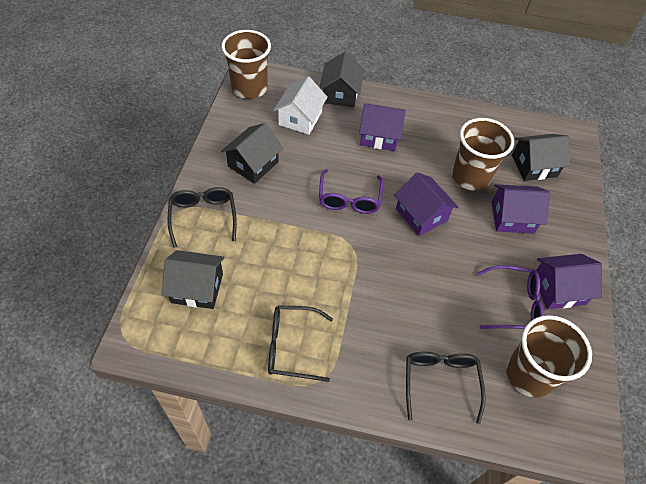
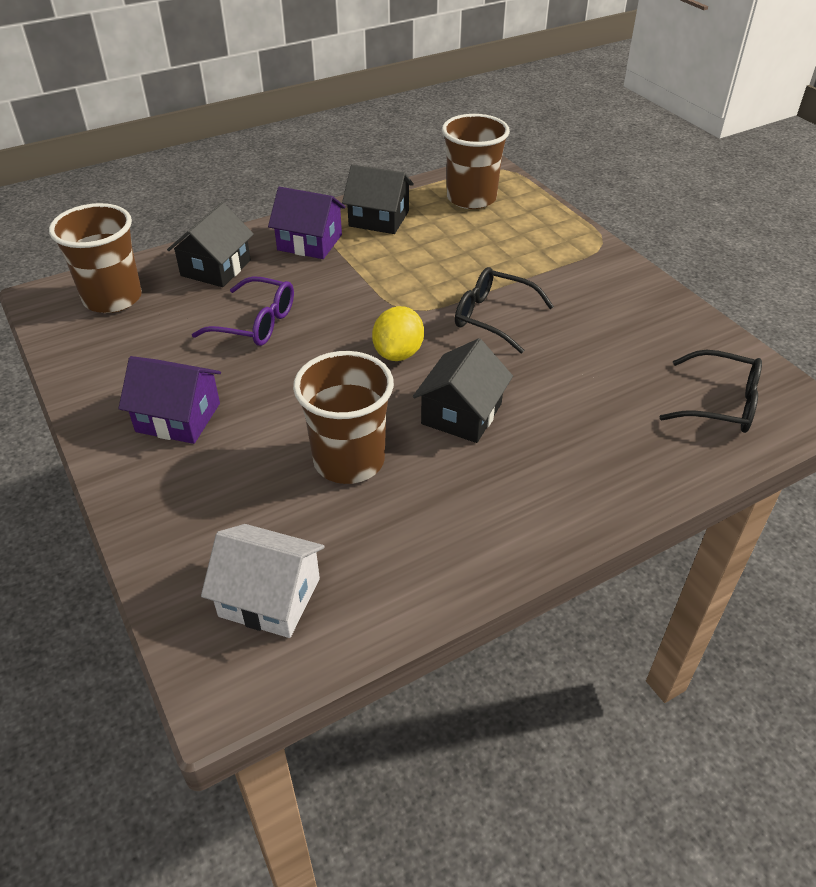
black glasses: [168,187,237,248] [268,305,333,382] [406,352,486,424] = 3 -> [455,267,554,353] [660,350,762,433] = 2
black house: [162,250,225,309] [221,123,283,184] [319,52,364,107] [512,134,570,181] = 4 -> [167,202,254,287] [342,164,414,234] [413,338,513,443] = 3
purple glasses: [319,169,384,214] [477,265,544,329] = 2 -> [192,276,294,346] = 1
purple house: [359,103,406,151] [394,172,458,236] [491,184,550,233] [536,254,602,310] = 4 -> [118,356,221,444] [268,187,346,259] = 2
yellow lemon: none = 0 -> [372,306,424,361] = 1

